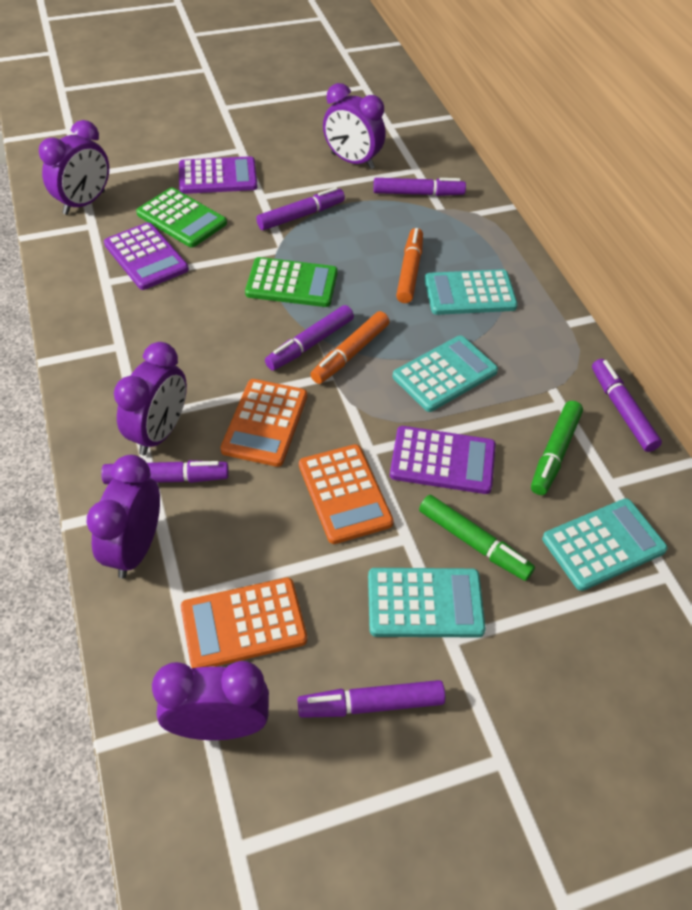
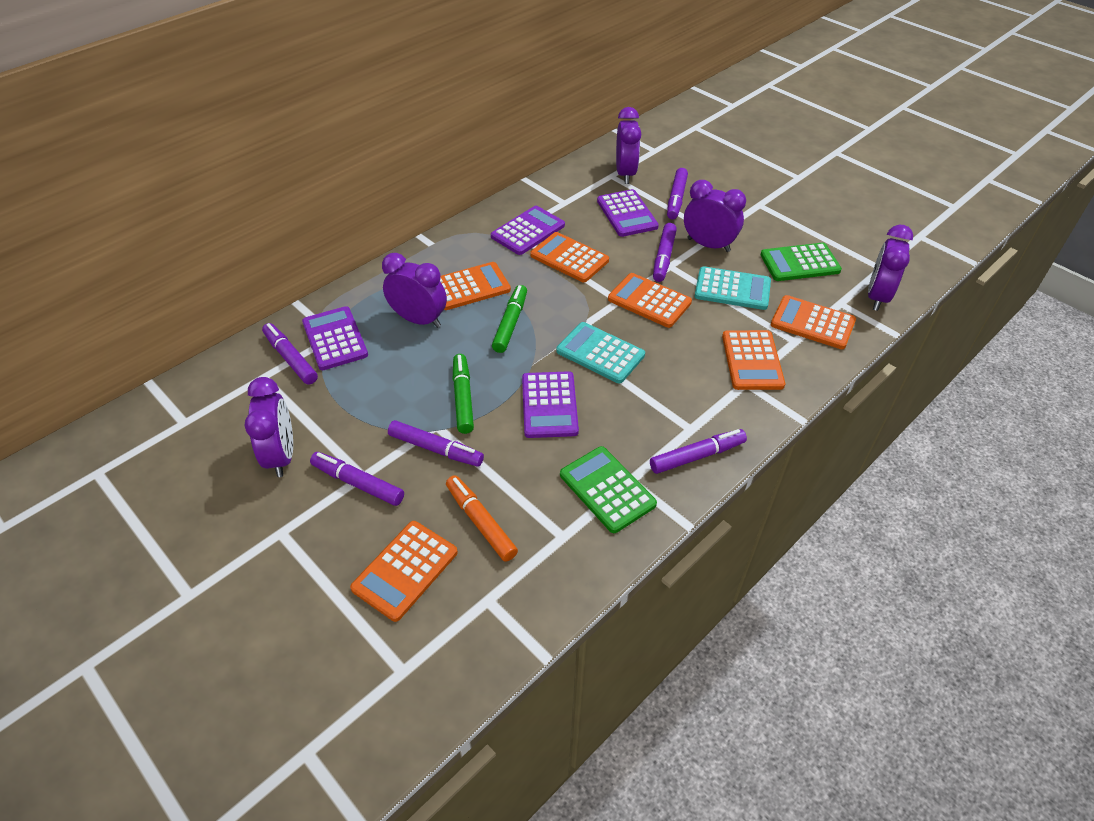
orange calculator: [181,578,307,668] [220,379,307,467] [299,444,394,544] = 3 -> [350,521,458,622] [440,262,511,310] [530,232,609,282] [608,273,692,328] [722,330,785,390] [771,295,856,349] = 6
orange marker: [310,311,389,384] [396,228,423,303] = 2 -> [446,475,518,562] = 1
purple calculator: [104,222,189,290] [179,156,257,194] [390,426,496,494] = 3 -> [302,306,368,370] [491,206,565,255] [522,371,579,438] [597,189,659,237] = 4
turquoise calculator: [368,568,486,637] [393,336,498,412] [424,269,518,315] [542,498,668,591] = 4 -> [556,322,645,383] [694,266,771,310] = 2

